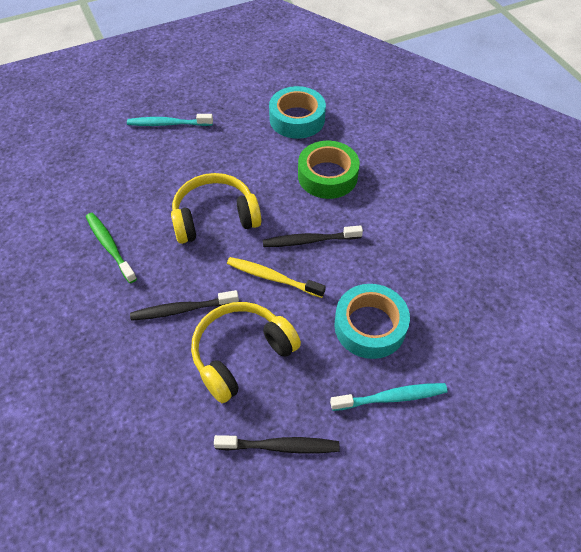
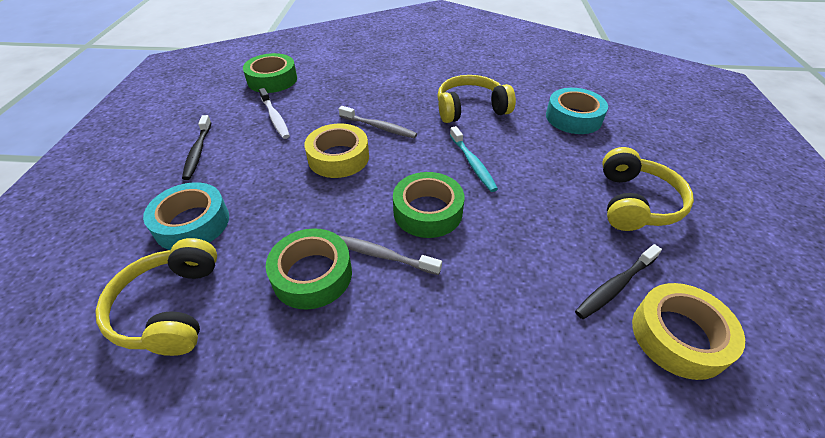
black toothbrush: [130,290,239,321] [214,435,340,454] [263,225,363,247] = 3 -> [182,115,212,180] [575,244,662,319] = 2
green tape: [298,141,360,199] = 1 -> [243,53,297,93] [266,228,352,310] [393,172,465,238] = 3
green toothbrush: [86,213,137,283] = 1 -> none = 0
grey toothbrush: none = 0 -> [338,235,442,275] [339,106,417,138] = 2
turquoise toothbrush: [127,114,213,126] [330,383,447,411] = 2 -> [450,126,498,192] = 1
white toothbrush: none = 0 -> [259,88,290,139] = 1
yellow headphones: [171,173,261,244] [191,302,301,403] = 2 -> [95,238,217,356] [437,75,516,123] [602,147,694,231] = 3
yellow tape: none = 0 -> [304,123,369,178] [632,283,745,380] = 2
yellow toothbrush: [227,257,326,298] = 1 -> none = 0

